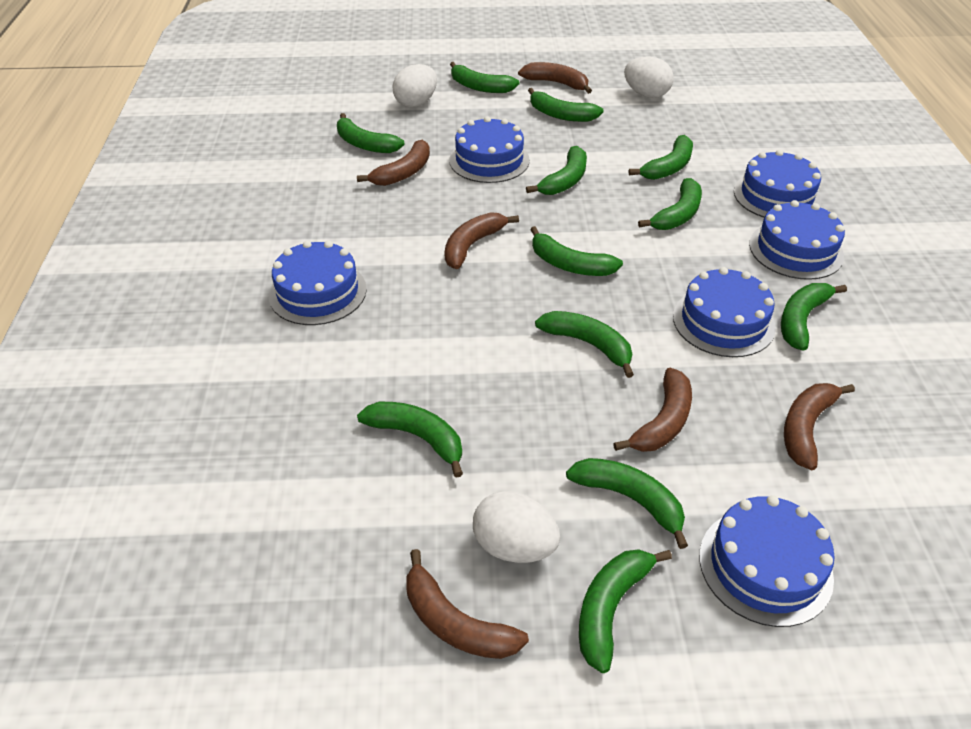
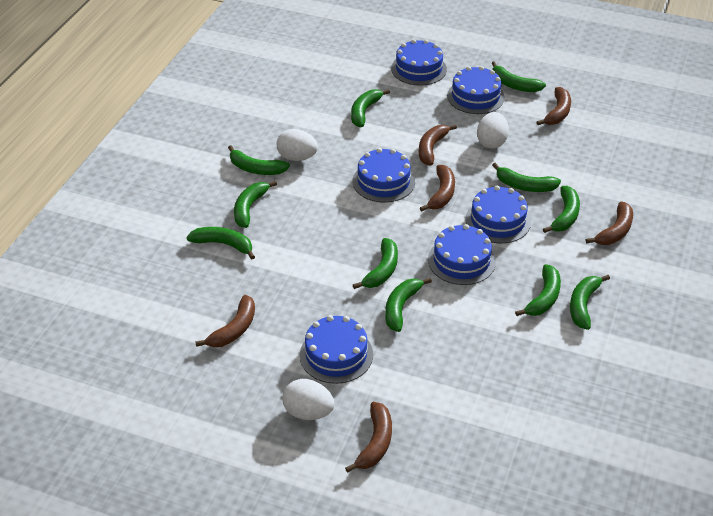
green banana: [337,113,405,153] [357,402,463,478] [450,62,520,93] [526,146,587,195] [528,88,604,122] [530,226,623,276] [535,311,634,378] [566,458,688,549] [579,549,672,673] [629,135,693,180] [638,178,702,230] [781,283,847,351] = 12 -> [186,227,255,259] [228,145,290,175] [234,181,277,228] [351,89,390,127] [353,238,398,289] [385,278,432,332] [492,61,546,92] [492,163,561,192] [515,264,561,316] [543,186,580,233] [570,275,610,330] = 11

